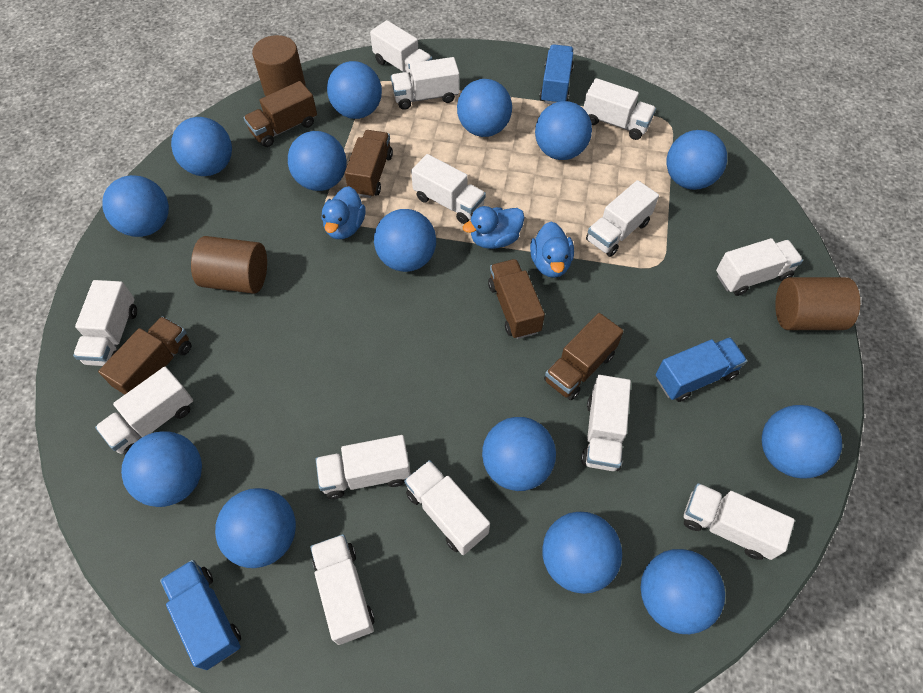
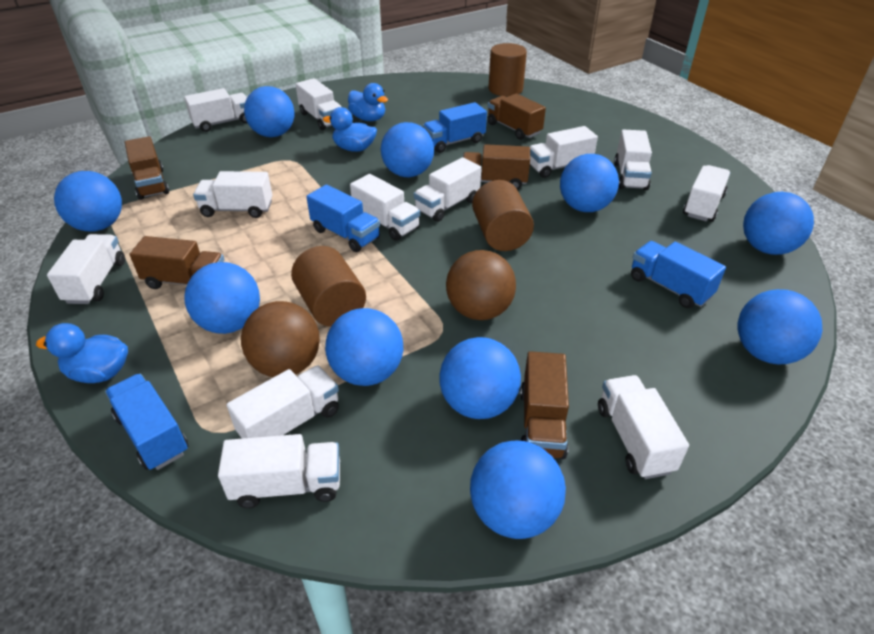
blue ball: [102,175,169,237] [121,431,202,507] [171,117,232,176] [215,488,296,568] [288,131,347,191] [327,61,382,119] [374,209,436,272] [457,79,512,137] [482,417,556,491] [535,101,592,160] [542,512,622,594] [641,549,725,634] [666,130,727,190] [762,405,842,478] = 14 -> [54,171,122,232] [184,262,260,334] [244,86,295,137] [325,308,403,386] [381,122,434,177] [440,337,521,419] [470,441,566,539] [560,154,619,212] [737,289,823,365] [743,192,814,255] = 10
blue truck: [160,560,241,670] [539,44,574,104] [656,337,747,402] = 3 -> [105,374,188,470] [306,185,380,252] [423,102,487,153] [631,241,726,308] = 4
brown ball: none = 0 -> [241,301,320,377] [446,250,516,320] = 2
white truck: [73,280,137,366] [95,367,193,455] [310,534,374,645] [316,435,411,499] [370,20,433,79] [391,57,460,110] [404,460,490,555] [411,154,486,224] [581,375,631,471] [583,78,656,140] [586,180,659,257] [684,483,795,560] [716,238,803,296] = 13 -> [47,234,125,304] [184,88,247,132] [193,171,272,218] [218,434,340,508] [227,365,339,439] [295,78,341,130] [350,174,420,241] [414,157,481,222] [530,126,598,178] [598,375,689,479] [614,129,652,190] [683,165,730,222] = 12

